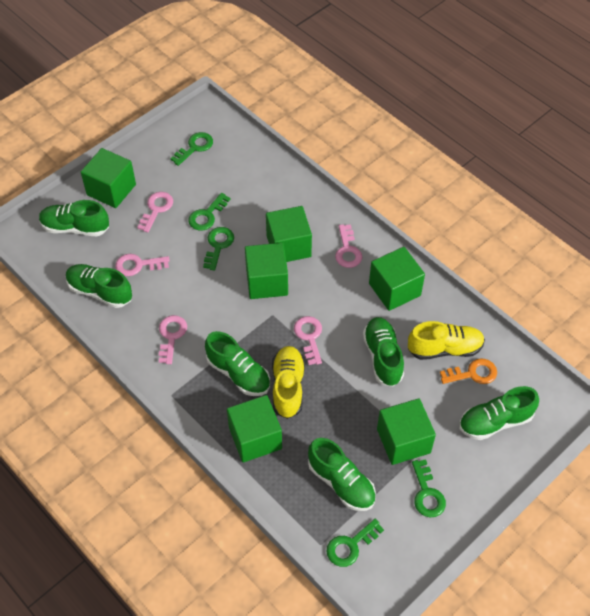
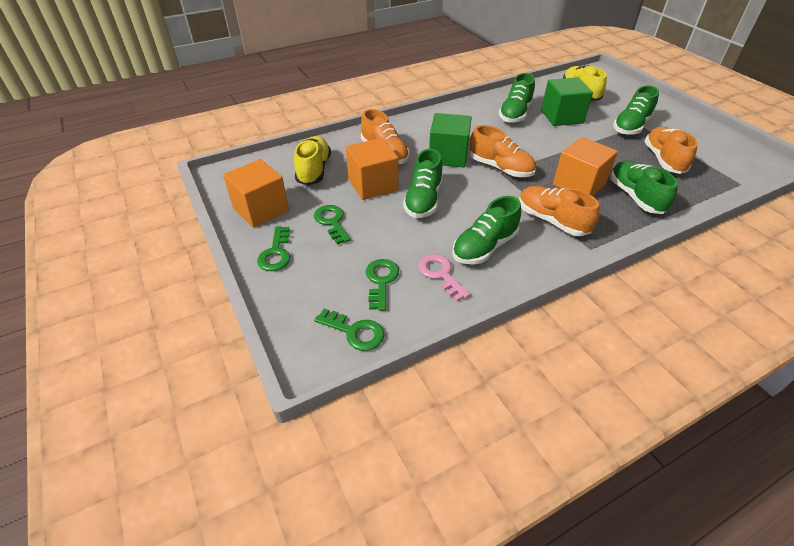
green cube: [81,148,136,208] [227,395,282,462] [245,243,288,299] [266,206,312,262] [369,247,425,311] [377,398,436,465] = 6 -> [429,113,472,167] [541,77,593,126] = 2
green key: [170,132,213,166] [188,193,231,231] [203,227,234,270] [326,519,384,567] [412,459,446,517] = 5 -> [257,226,290,271] [314,205,351,244] [314,309,384,351] [366,259,399,311] = 4
green shoe: [39,200,109,236] [66,264,132,308] [205,331,270,396] [308,438,376,511] [363,317,404,387] [459,386,539,440] = 6 -> [403,149,443,218] [453,196,521,264] [499,73,535,123] [610,161,678,214] [613,86,659,135] = 5
orange cube: none = 0 -> [223,159,289,227] [346,138,398,200] [553,137,618,196] = 3
orange key: [440,358,497,384] = 1 -> none = 0
orange shoe: none = 0 -> [361,109,409,164] [470,125,536,177] [519,186,600,236] [644,127,698,174] = 4
pink key: [115,254,170,276] [137,192,173,232] [159,315,187,364] [294,316,322,365] [335,224,362,268] = 5 -> [418,254,470,301] = 1

